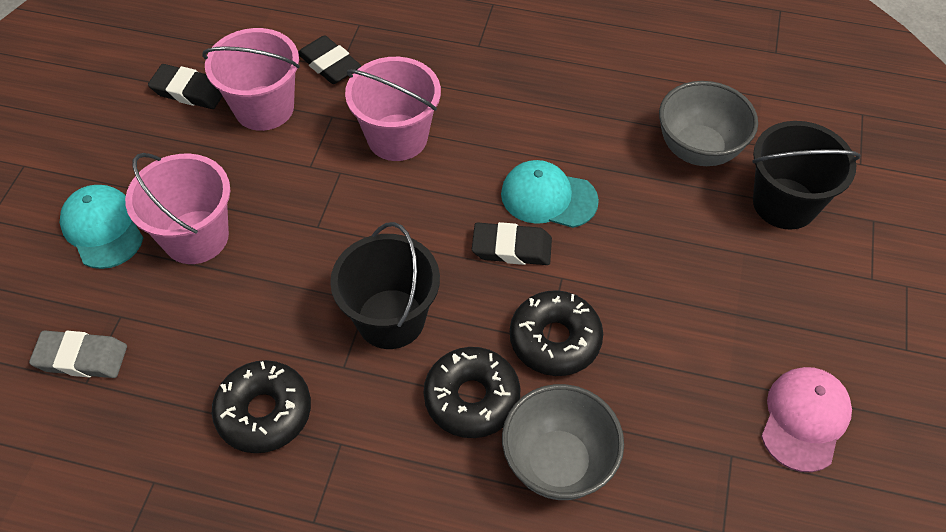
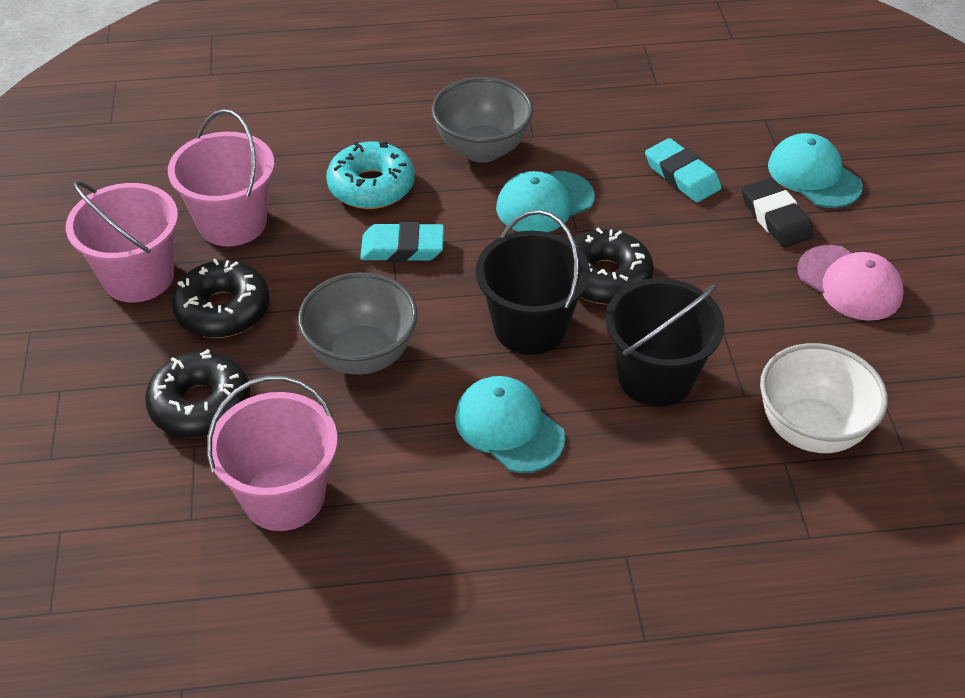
black eraser: [148,64,222,109] [298,35,361,84] [472,222,552,265] = 3 -> [742,178,814,247] = 1
grey eraser: [29,331,127,378] = 1 -> none = 0
turquoise cap: [60,185,143,269] [501,160,599,228] = 2 -> [455,376,565,473] [496,171,595,232] [768,133,863,208] = 3
turquoise donut: none = 0 -> [326,141,415,209] = 1
turquoise eraser: none = 0 -> [360,222,444,262] [645,138,722,203] = 2
white bowl: none = 0 -> [760,343,888,453] = 1

